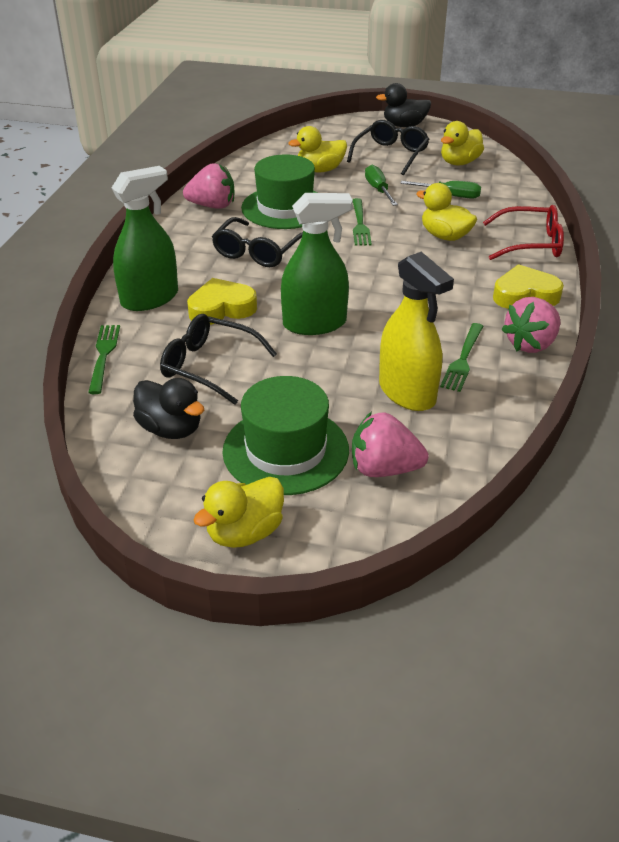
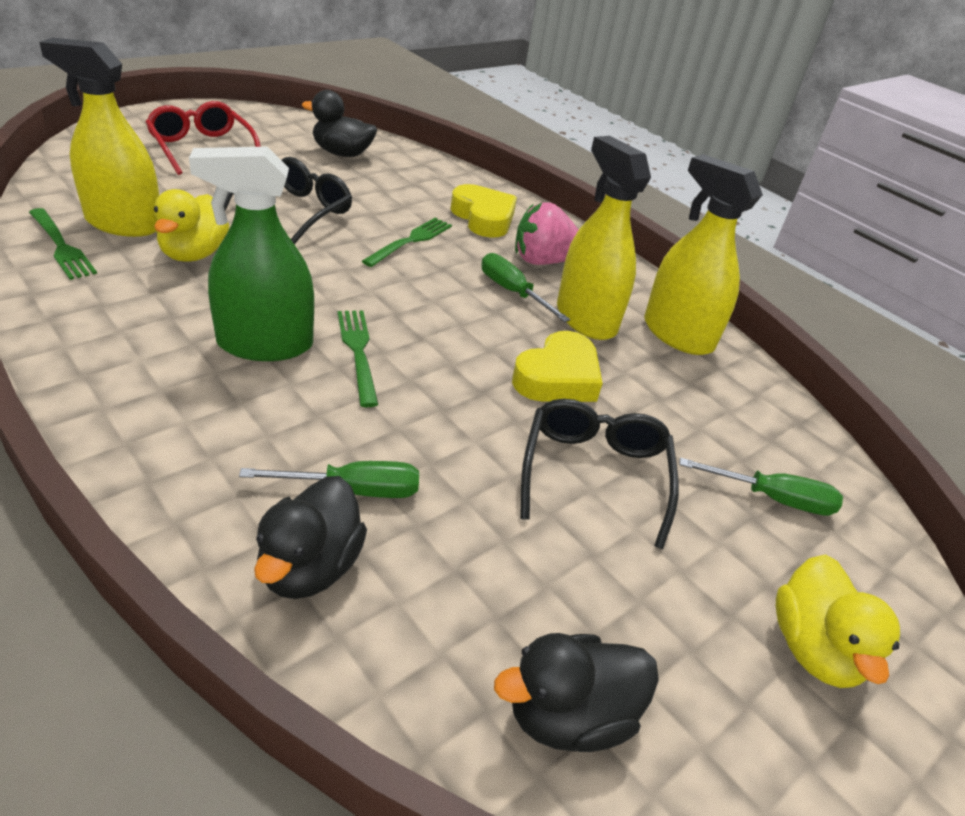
black duck: [133,378,204,439] [376,83,431,127] = 2 -> [254,476,367,599] [302,90,377,157] [494,633,659,752] = 3
black glasses: [160,314,277,405] [212,217,303,267] [347,120,429,175] = 3 -> [224,157,352,244] [520,399,679,549] = 2
green hat: [222,376,349,495] [241,154,318,229] = 2 -> none = 0
green screwdriver: [365,165,398,206] [401,181,481,199] = 2 -> [239,461,419,498] [481,253,570,322] [679,458,843,516] = 3
green spray bottle: [112,166,178,311] [281,193,353,335] = 2 -> [189,147,314,361] = 1
pink strawberry: [183,163,235,209] [352,412,429,477] [501,297,560,353] = 3 -> [515,202,578,265] = 1
yellow duck: [194,477,284,548] [288,126,347,172] [416,183,477,241] [441,121,484,166] = 4 -> [154,189,230,262] [776,554,900,688] = 2
yellow spray bottle: [379,252,454,411] = 1 -> [39,37,159,237] [557,136,651,340] [644,154,763,355] = 3

